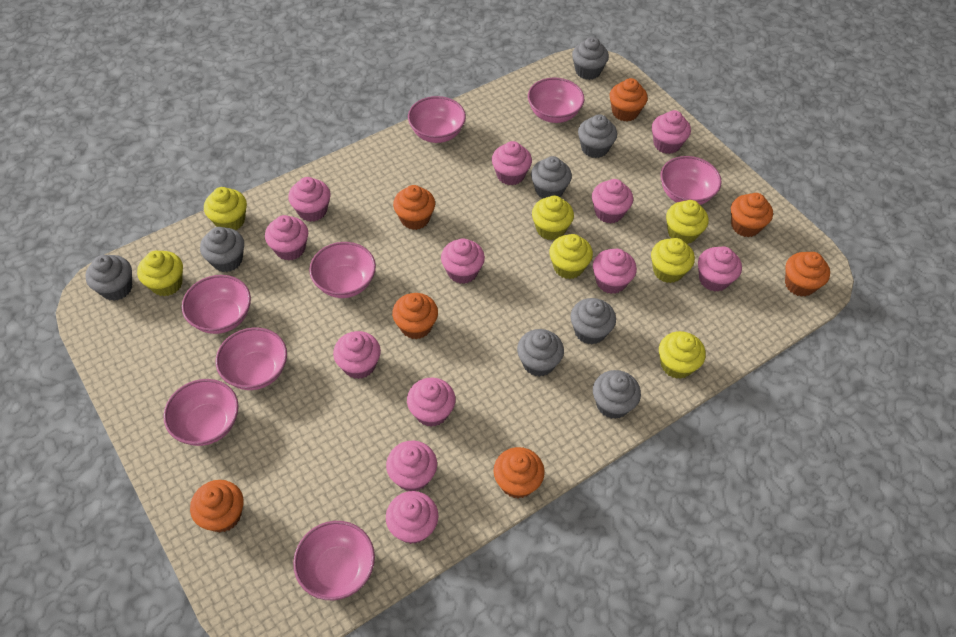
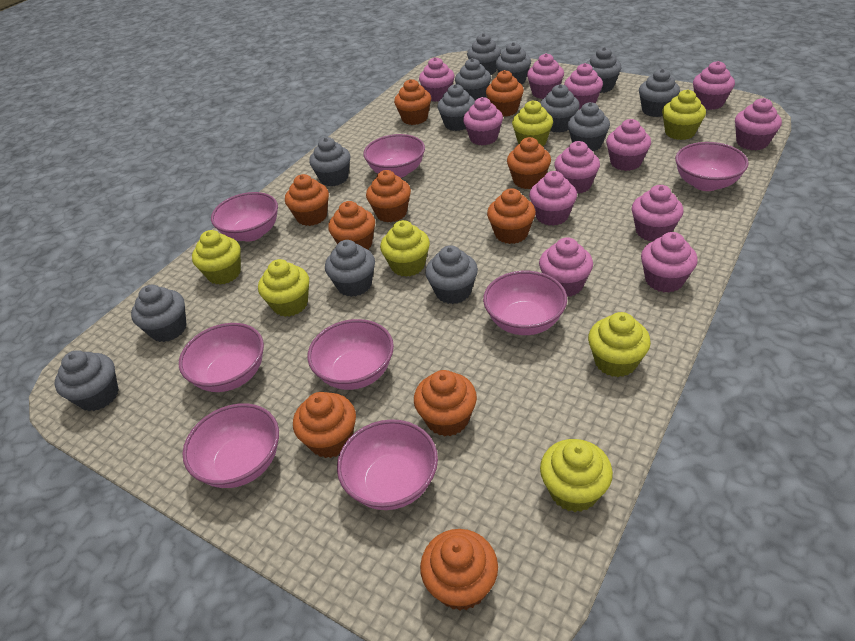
grey cupcake: [85,255,132,301] [200,227,244,272] [517,329,564,377] [531,156,572,199] [570,298,616,345] [572,37,609,80] [578,114,617,158] [593,370,641,419] = 8 -> [55,350,119,411] [131,285,187,342] [309,137,350,186] [325,240,375,297] [425,245,478,304] [437,84,475,131] [455,58,491,101] [467,33,501,75] [496,42,531,85] [540,84,580,133] [568,102,610,151] [586,47,622,93] [639,68,680,117] = 13
orange cupcake: [190,480,244,533] [392,293,438,339] [393,185,435,230] [493,447,545,499] [610,78,648,122] [731,193,773,237] [785,252,830,297] = 7 -> [285,174,329,226] [293,392,356,458] [328,201,375,250] [366,170,411,222] [394,79,431,125] [414,370,477,437] [420,529,498,611] [486,70,524,117] [487,188,536,244] [507,137,551,189] = 10

